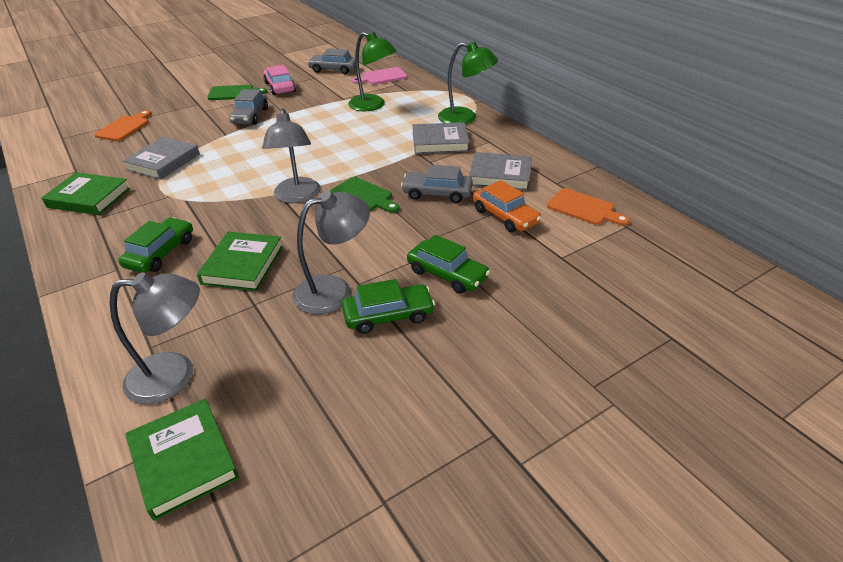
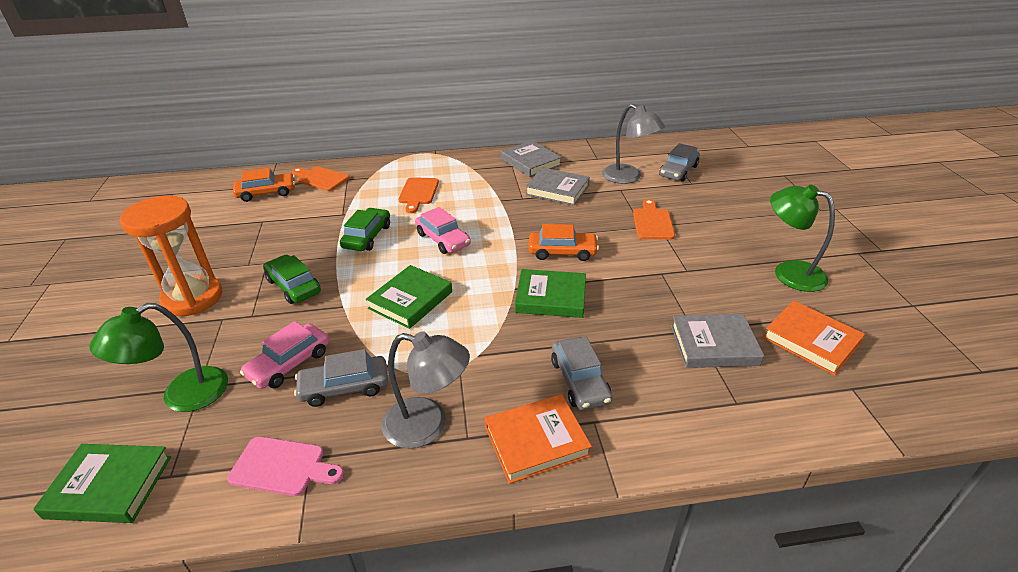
green car: [118,217,193,273] [342,279,435,334] [407,235,490,294] = 3 -> [263,255,321,304] [340,208,390,251] = 2
green cutting board: [207,85,267,100] [330,177,400,213] = 2 -> none = 0
grey lamp: [110,272,200,404] [262,108,321,203] [292,191,370,314] = 3 -> [381,331,470,449] [602,104,665,184] = 2
orange book: none = 0 -> [485,394,592,484] [763,301,865,375] = 2
orange car: [473,180,541,233] = 1 -> [233,168,295,202] [529,224,599,261] = 2
orange cutting board: [94,110,151,141] [547,188,630,226] = 2 -> [292,167,350,191] [399,177,439,213] [633,199,675,240] = 3
orange hourglass: none = 0 -> [120,196,222,316] = 1
pink car: [264,65,296,95] = 1 -> [240,321,329,389] [415,207,471,254] = 2

